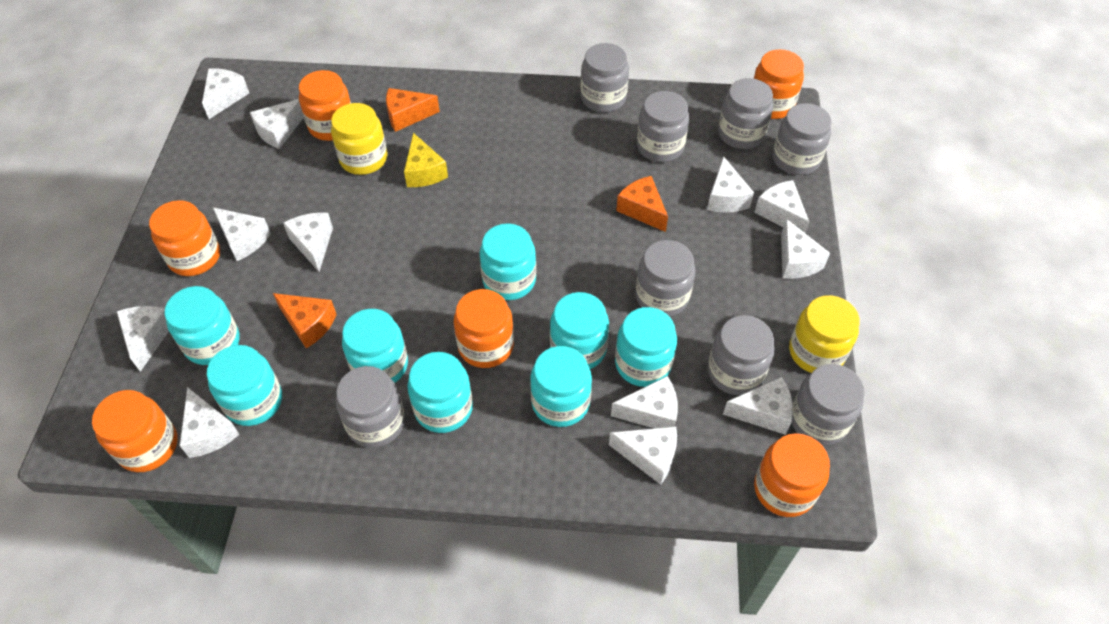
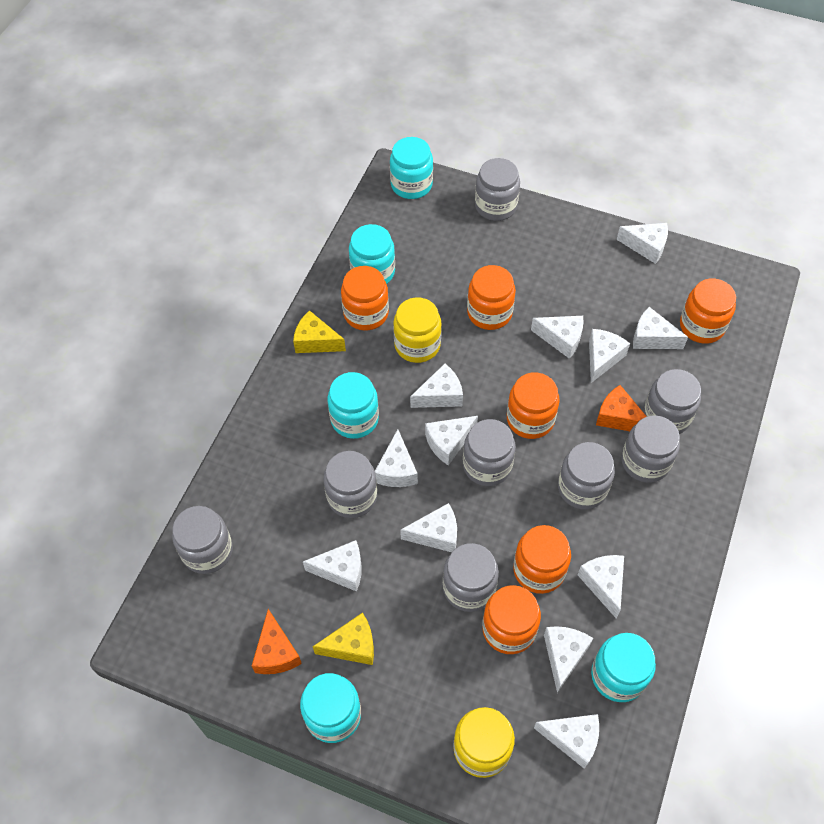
orange cheese: [273,293,337,348] [386,88,440,132] [616,176,668,232] = 3 -> [252,609,302,674] [596,385,647,431] = 2
turquoise jar: [164,286,239,365] [207,345,282,426] [342,309,408,383] [407,352,473,433] [480,223,536,300] [530,346,592,427] [550,292,609,369] [615,307,677,387] = 8 -> [300,673,361,743] [328,372,379,439] [349,224,395,284] [390,137,433,199] [591,633,656,702] = 5
yellow cheese: [404,133,448,187] = 1 -> [293,310,346,353] [313,613,374,665] = 2

